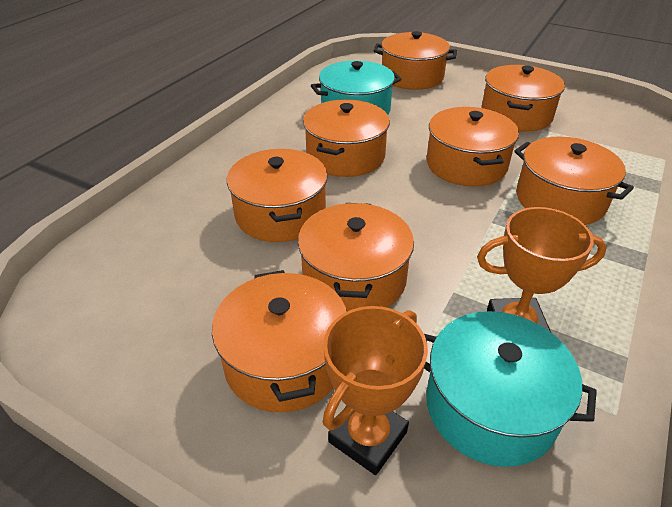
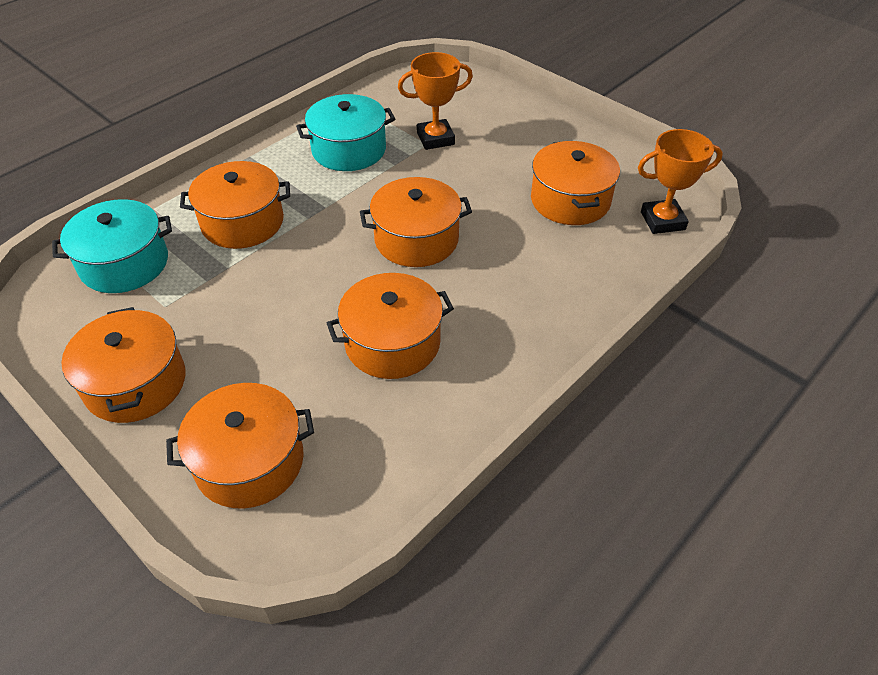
orange pot: [212,270,347,413] [227,149,328,242] [298,203,414,312] [303,99,390,177] [373,31,457,90] [427,107,519,187] [481,65,565,132] [514,137,634,225] = 8 -> [61,307,186,423] [166,383,314,509] [180,161,290,249] [327,273,454,379] [360,177,472,267] [531,141,620,225] = 6

